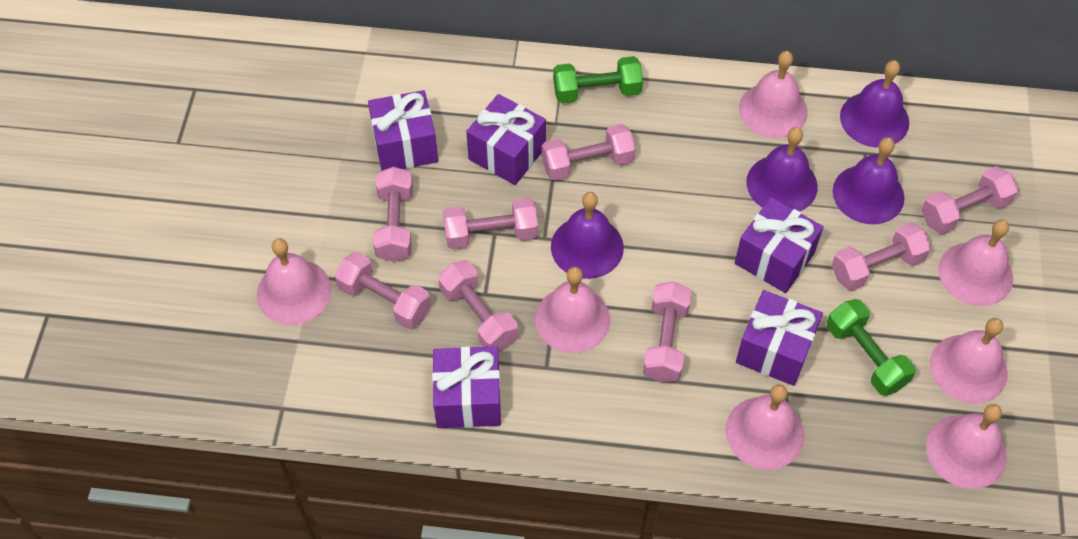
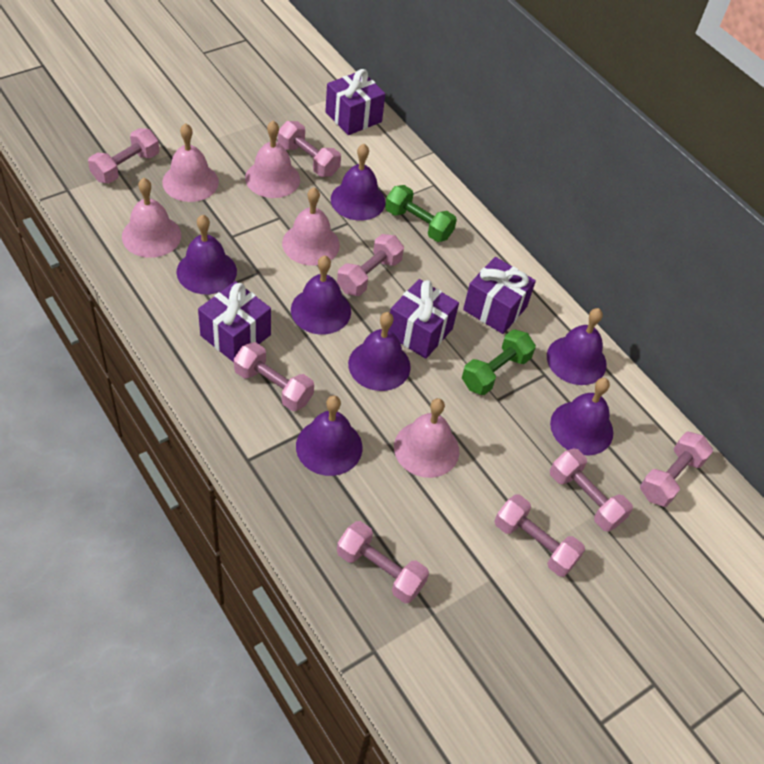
pink bell: [257,238,331,325] [535,267,610,353] [725,384,805,470] [739,51,807,138] [926,404,1007,489] [930,318,1008,404] [938,220,1013,306] = 7 -> [122,178,181,258] [162,123,219,202] [245,121,300,198] [282,187,340,265] [394,398,459,478] = 5
purple bell: [551,192,624,279] [746,127,818,212] [833,137,904,224] [840,60,909,147] = 4 -> [177,215,237,294] [291,256,351,335] [296,396,362,476] [331,144,386,221] [348,312,411,391] [547,308,607,385] [550,378,613,455] = 7
purple gift: [368,90,438,171] [432,346,501,428] [466,94,546,185] [735,197,823,293] [736,290,823,386] = 5 -> [198,281,271,362] [325,69,385,135] [389,279,459,359] [463,257,536,334] = 4

